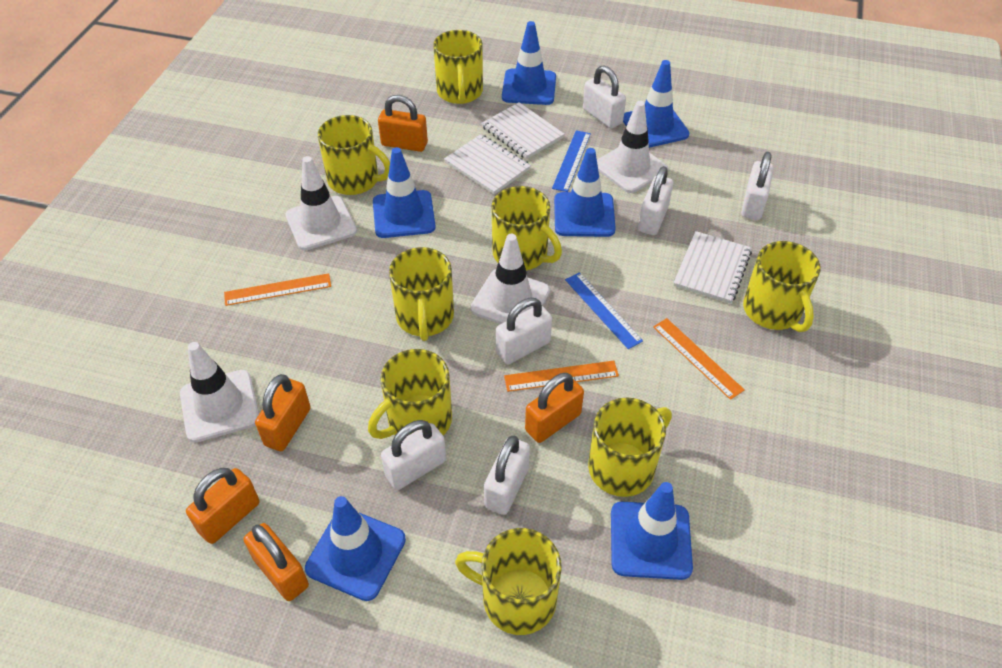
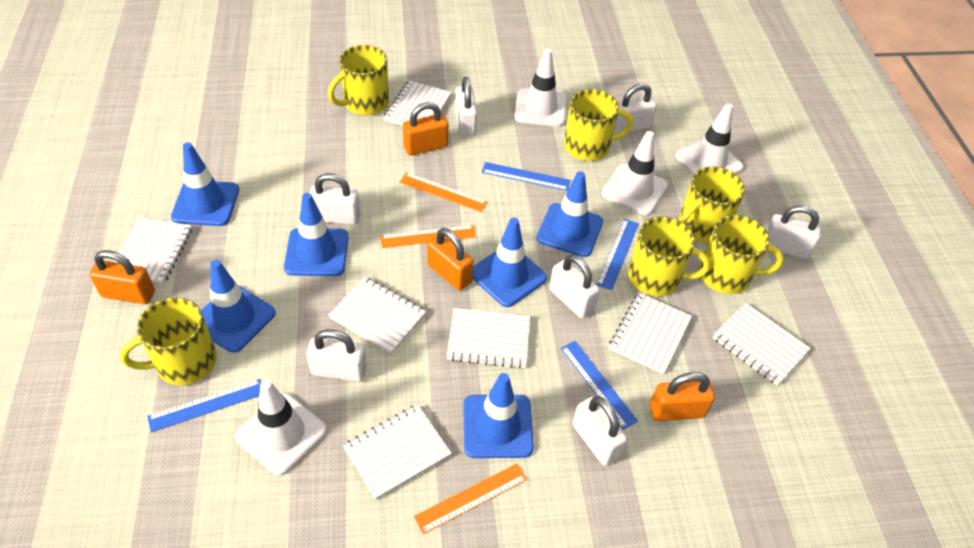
blue ruler: [552,130,591,192] [565,272,643,349] = 2 -> [147,379,261,432] [482,162,571,191] [561,341,638,430] [596,219,639,290] = 4
orange padlock: [186,468,260,544] [244,523,309,601] [255,374,311,451] [378,95,428,152] [525,373,584,443] = 5 -> [89,250,155,304] [403,102,448,156] [427,228,473,291] [650,372,715,421] = 4
white notebook: [444,134,531,195] [481,102,564,159] [674,231,752,304] = 3 -> [114,217,192,284] [329,277,426,354] [343,404,452,500] [383,80,452,126] [447,308,530,369] [609,292,692,374] [713,303,811,385] = 7
white padlock: [381,420,446,490] [484,436,530,515] [496,298,552,364] [583,66,626,128] [638,166,673,235] [741,152,774,220] = 6 -> [307,329,367,382] [310,173,360,225] [455,77,477,137] [549,254,600,318] [573,396,627,466] [613,84,657,134] [767,205,821,259] = 7
yellow mug: [318,115,390,195] [368,349,452,439] [389,247,454,341] [433,30,483,104] [455,528,562,635] [492,186,562,270] [588,398,672,497] [743,241,820,332] = 8 -> [120,297,217,385] [328,45,389,116] [564,89,633,161] [628,217,710,296] [679,166,745,243] [699,215,784,294] = 6

